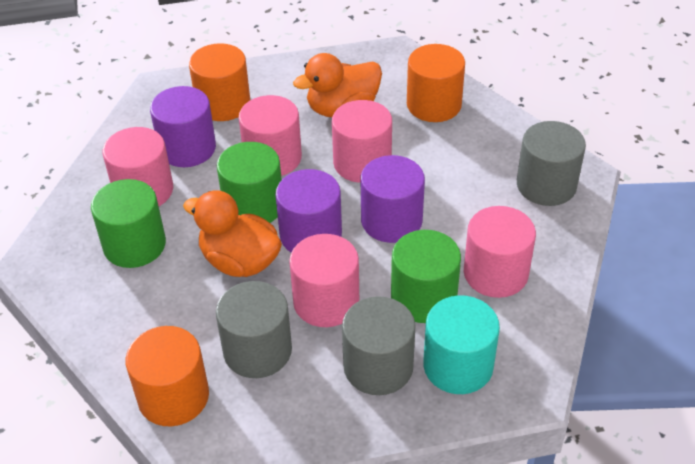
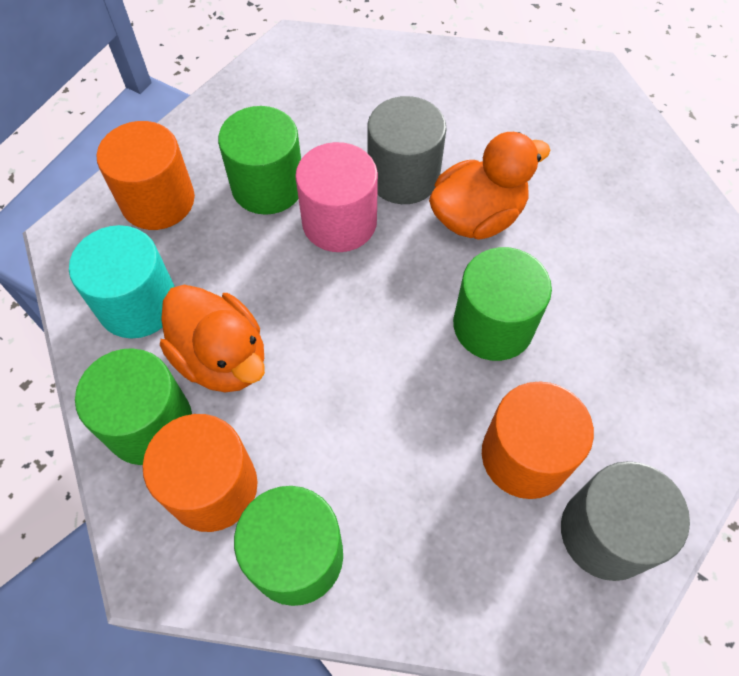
green cylinder: [91,179,166,268] [217,142,282,223] [391,230,461,323] = 3 -> [75,348,192,465] [218,106,301,215] [234,486,343,606] [453,247,552,361] = 4
grey cylinder: [216,281,292,378] [342,296,416,395] [517,121,586,206] = 3 -> [367,96,446,204] [561,461,690,581] = 2
pink cylinder: [103,127,173,206] [239,95,302,176] [289,234,359,327] [332,100,392,183] [464,206,536,298] = 5 -> [295,142,378,252] = 1
purple cylinder: [150,86,216,167] [275,169,342,253] [361,155,425,243] = 3 -> none = 0

